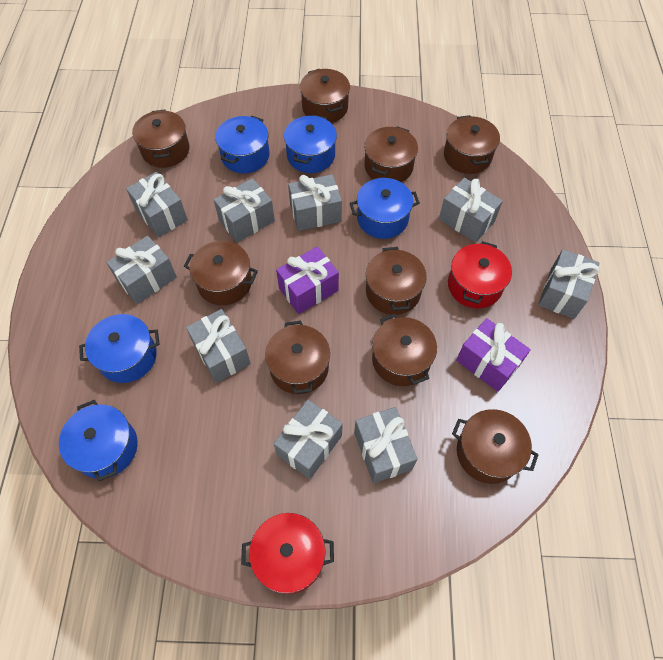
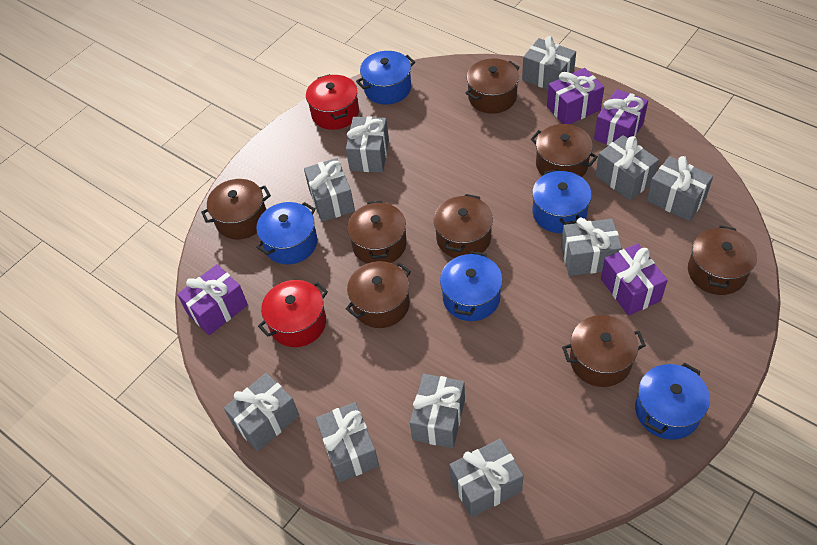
brown pot: [132,109,190,168] [184,241,258,305] [265,321,330,394] [300,69,350,123] [364,126,418,182] [366,247,427,315] [372,314,437,386] [444,115,500,174] [452,409,539,484] = 9 -> [201,179,271,239] [346,261,411,328] [347,200,407,264] [434,194,493,258] [466,58,520,114] [531,124,598,177] [562,315,646,387] [688,225,757,295] = 8
grey gift: [106,236,177,304] [126,172,188,238] [186,309,251,383] [214,178,275,243] [274,400,343,479] [288,174,342,231] [354,407,417,483] [439,178,503,243] [538,250,600,319] = 9 -> [224,373,299,451] [304,158,355,222] [316,402,379,482] [346,117,389,172] [410,374,465,448] [449,439,523,517] [522,36,576,90] [561,217,622,276] [595,135,659,200] [647,156,713,221] = 10
purple gift: [276,247,339,314] [456,318,531,392] = 2 -> [177,264,248,335] [547,68,604,124] [594,89,648,146] [601,243,668,316] = 4

